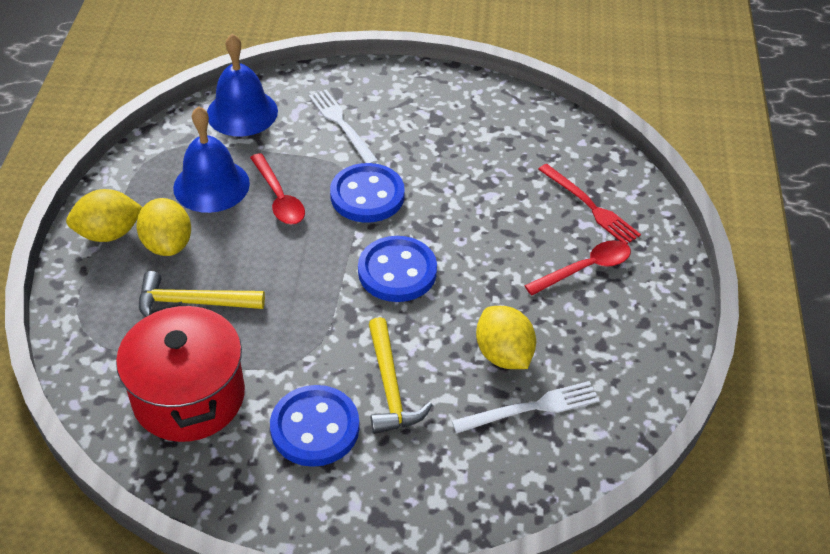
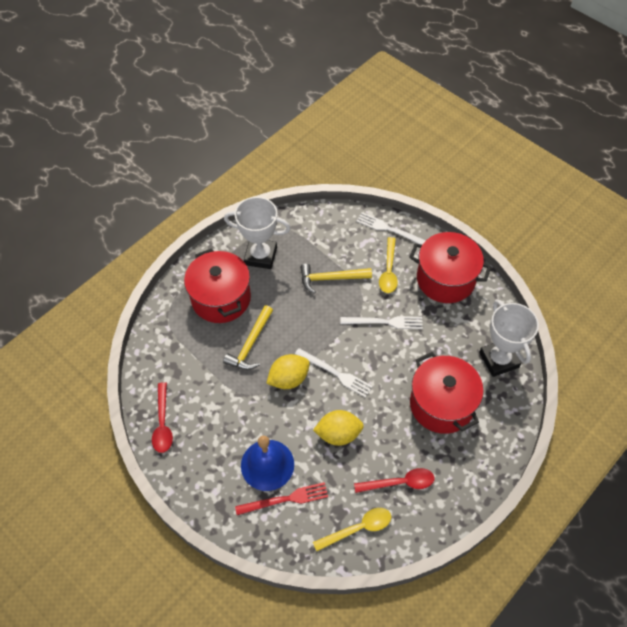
blue bell: [173,106,250,213] [207,34,278,136] = 2 -> [241,436,294,491] = 1
blue button: [270,385,359,467] [330,163,405,223] [358,236,437,302] = 3 -> none = 0
red pot: [116,302,245,442] = 1 -> [184,248,251,323] [409,232,491,303] [410,352,484,434] = 3
white fork: [309,90,378,163] [452,381,600,433] = 2 -> [295,348,373,398] [340,316,423,329] [356,212,426,245] = 3
white trophy: none = 0 -> [224,197,291,269] [479,299,539,377] = 2
yellow lemon: [66,189,142,242] [136,198,191,256] [476,306,536,369] = 3 -> [266,354,310,389] [313,410,364,446] = 2
yellow spoon: none = 0 -> [313,508,391,551] [379,237,398,293] = 2

